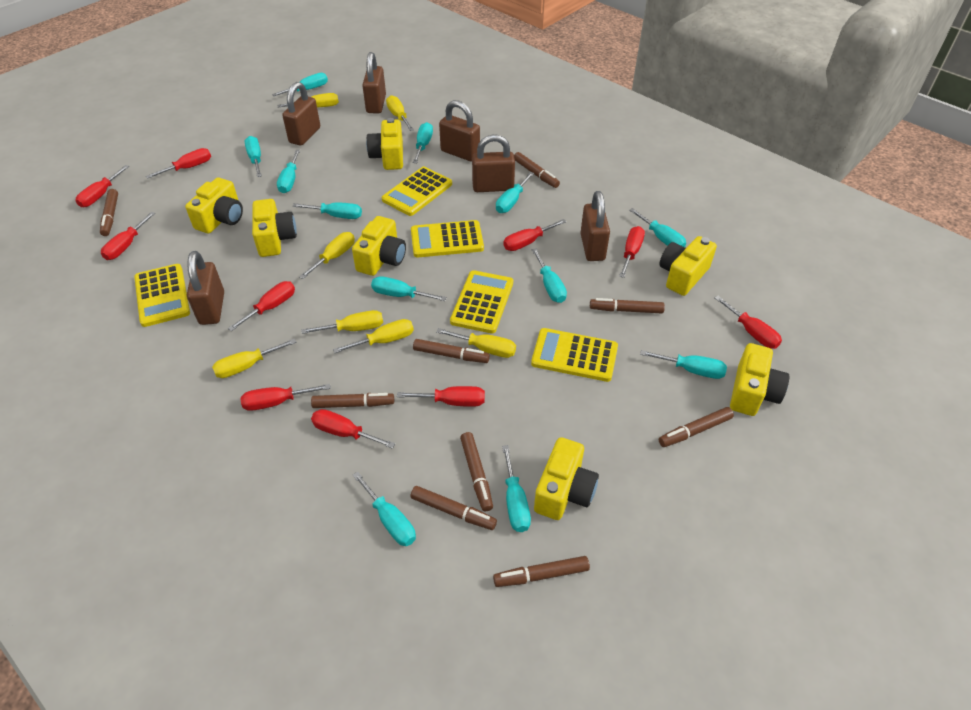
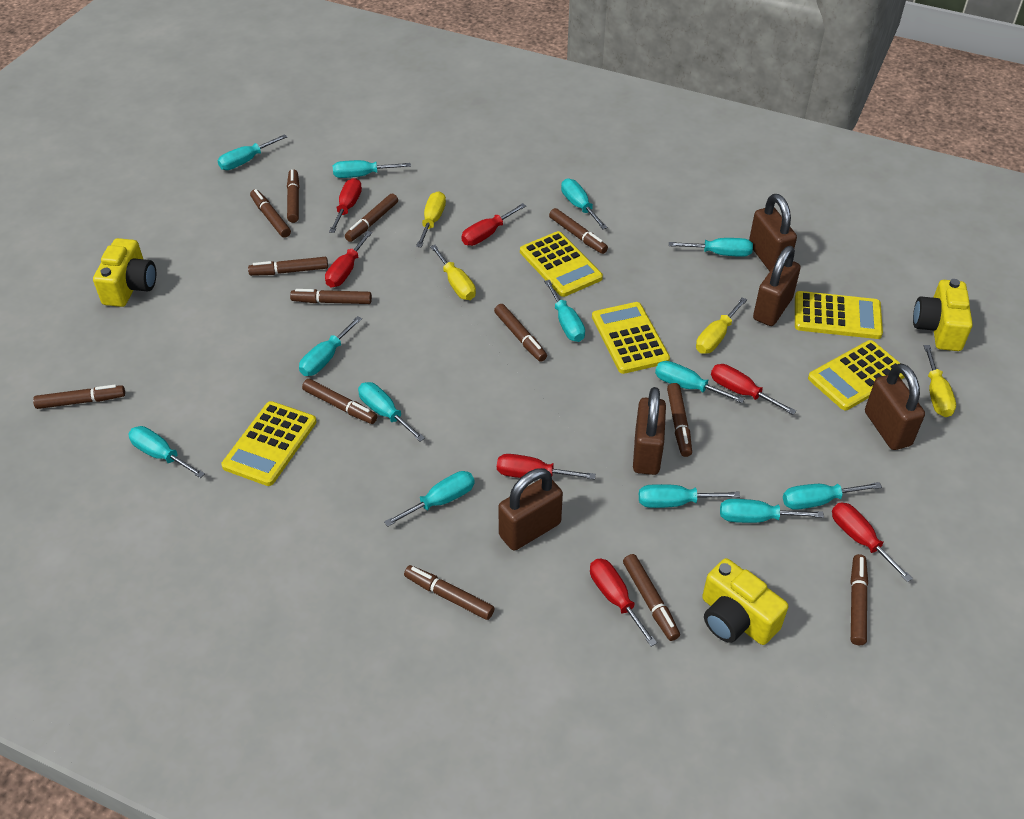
brown marker: [100,189,118,236] [311,393,394,408] [411,486,497,530] [413,339,490,363] [460,432,493,511] [493,556,590,587] [514,152,560,188] [590,298,665,314] [659,407,734,447] = 9 -> [33,385,125,409] [248,257,328,276] [250,189,291,238] [287,169,300,223] [290,289,372,304] [302,379,377,424] [345,194,398,242] [404,565,494,620] [494,304,547,362] [549,208,608,254] [623,554,680,641] [667,383,692,457] [851,554,868,645] = 13
brown padlock: [187,251,224,325] [282,82,320,146] [362,52,386,114] [439,100,480,161] [472,134,515,192] [580,191,610,261] = 6 -> [498,468,563,550] [633,387,666,475] [749,194,797,271] [753,246,801,326] [865,363,925,450] = 5
red screwdriver: [75,165,129,207] [101,212,155,260] [146,148,211,179] [228,281,295,331] [240,384,331,411] [311,409,395,449] [397,386,485,407] [503,219,567,251] [619,226,645,278] [714,296,782,349] = 10 -> [325,231,372,287] [329,178,362,233] [461,203,526,246] [497,454,596,480] [590,559,657,646] [711,364,796,415] [832,502,913,582] = 7
turquoise screwdriver: [245,136,262,177] [272,73,328,96] [277,149,300,193] [292,202,362,219] [353,472,416,546] [371,276,447,301] [413,122,433,163] [496,172,534,213] [502,445,531,532] [532,248,567,303] [629,208,686,247] [640,350,727,379] = 12 -> [128,426,205,478] [218,134,287,170] [299,316,362,376] [333,160,411,178] [358,382,425,441] [384,471,475,527] [544,280,585,342] [561,179,607,229] [639,484,740,508] [655,361,744,403] [669,238,753,257] [720,499,824,523] [783,482,882,510] = 13
yellow camera: [185,178,243,234] [252,199,297,257] [352,216,406,276] [366,118,403,170] [534,437,599,520] [659,236,717,296] [730,343,789,416] = 7 -> [93,238,156,307] [702,558,788,645] [913,279,973,351] = 3
yellow screwdriver: [212,338,297,378] [278,93,339,107] [299,232,355,279] [301,310,383,334] [333,319,414,353] [386,95,414,131] [436,328,516,358] = 7 -> [416,191,446,248] [430,245,476,300] [696,297,747,354] [924,345,956,417] = 4

